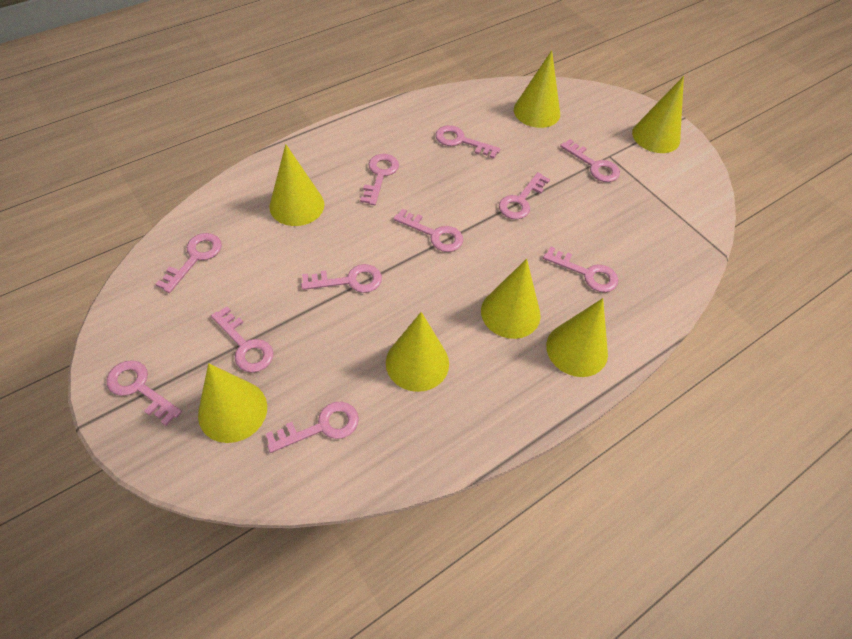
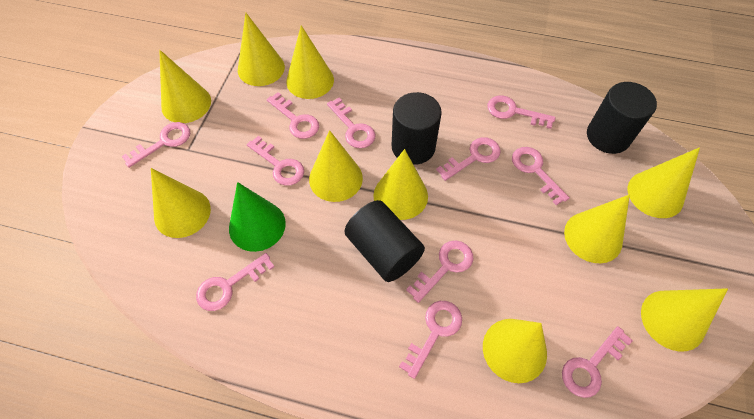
black cylinder: none = 0 -> [345,200,425,282] [392,92,442,165] [587,82,657,154] = 3
green cone: none = 0 -> [229,182,286,252] = 1
yellow cone: [198,363,267,443] [269,144,324,226] [386,312,449,392] [481,259,541,339] [514,50,560,128] [546,298,608,377] [632,76,684,153] = 7 -> [151,168,211,238] [159,50,211,123] [238,13,285,86] [286,25,334,99] [309,130,363,202] [373,149,428,220] [483,319,547,383] [564,194,630,263] [628,147,700,218] [641,288,728,351] = 10

